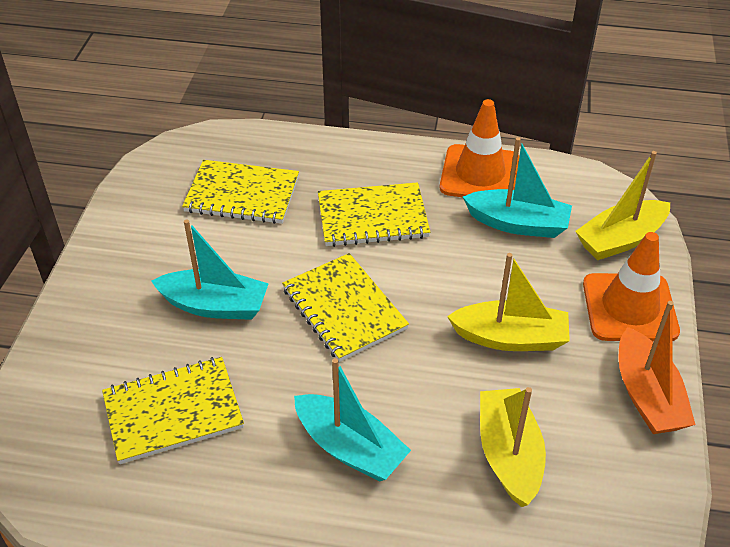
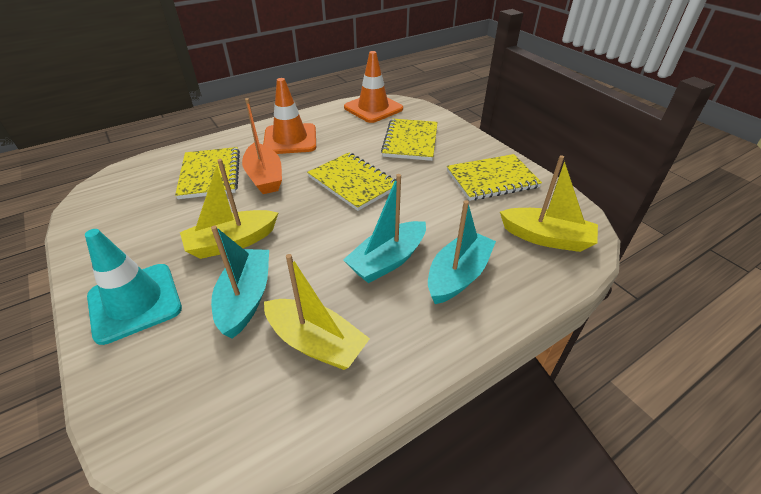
turquoise traffic cone: none = 0 -> [85,229,182,345] = 1

